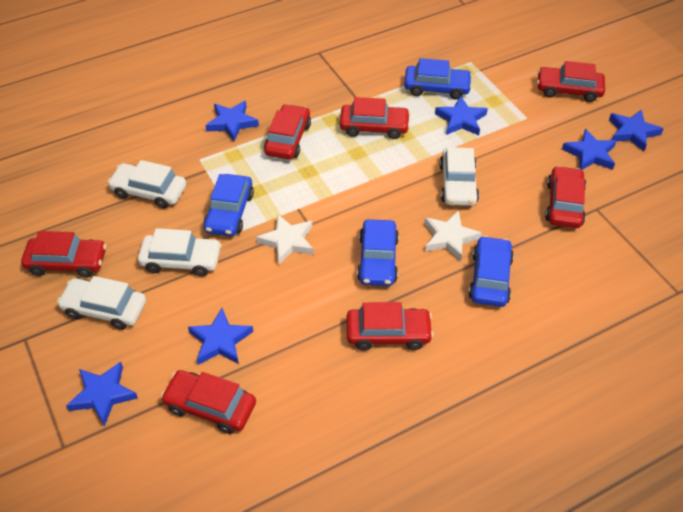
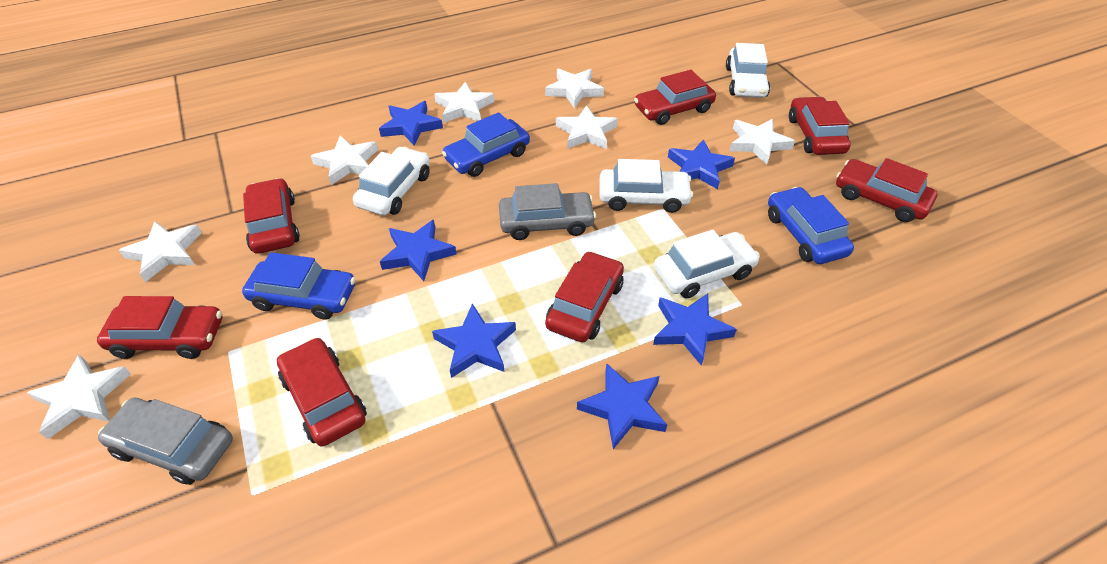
blue car: [203,174,254,236] [357,219,399,286] [404,58,472,99] [468,236,514,307] = 4 -> [242,252,355,320] [442,112,530,177] [768,187,854,264] = 3
grey car: none = 0 -> [98,398,233,485] [499,183,596,240] = 2
white star: [256,214,314,264] [424,210,482,261] = 2 -> [27,354,131,439] [119,221,202,282] [311,136,378,185] [434,82,494,123] [545,68,604,108] [556,105,618,149] [730,119,795,165] = 7

